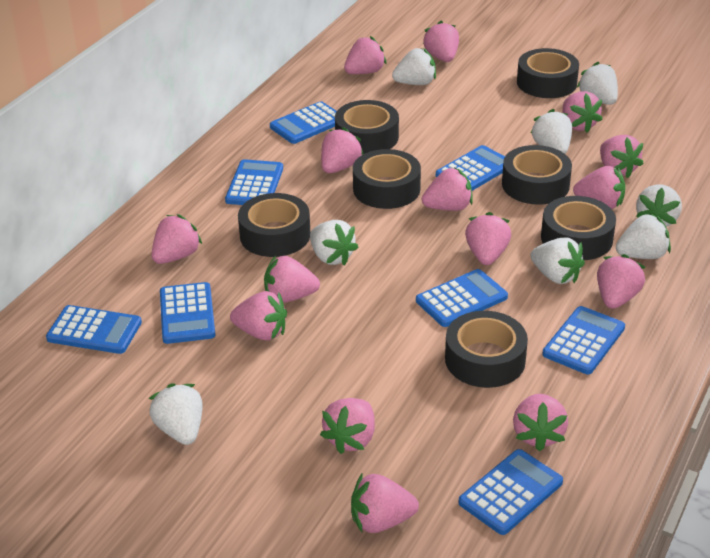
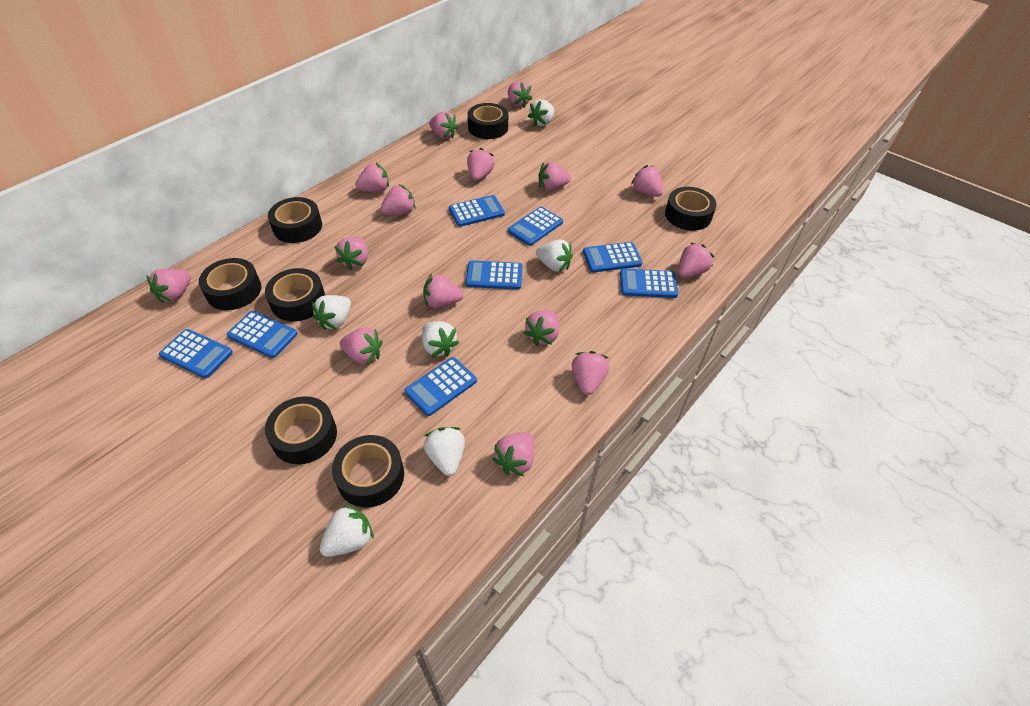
white strawberry: [149,383,203,445] [310,220,358,266] [392,48,436,85] [530,238,585,284] [531,109,572,154] [577,62,618,105] [616,213,671,259] [636,184,682,227] = 8 -> [312,295,351,330] [320,504,374,557] [422,321,459,357] [424,427,465,476] [528,99,554,127] [536,239,573,272] = 6

